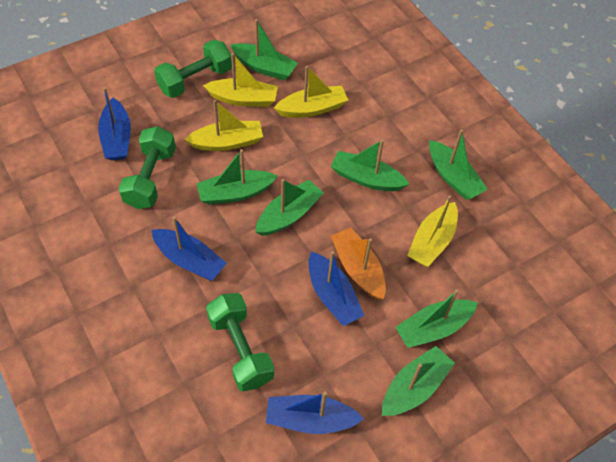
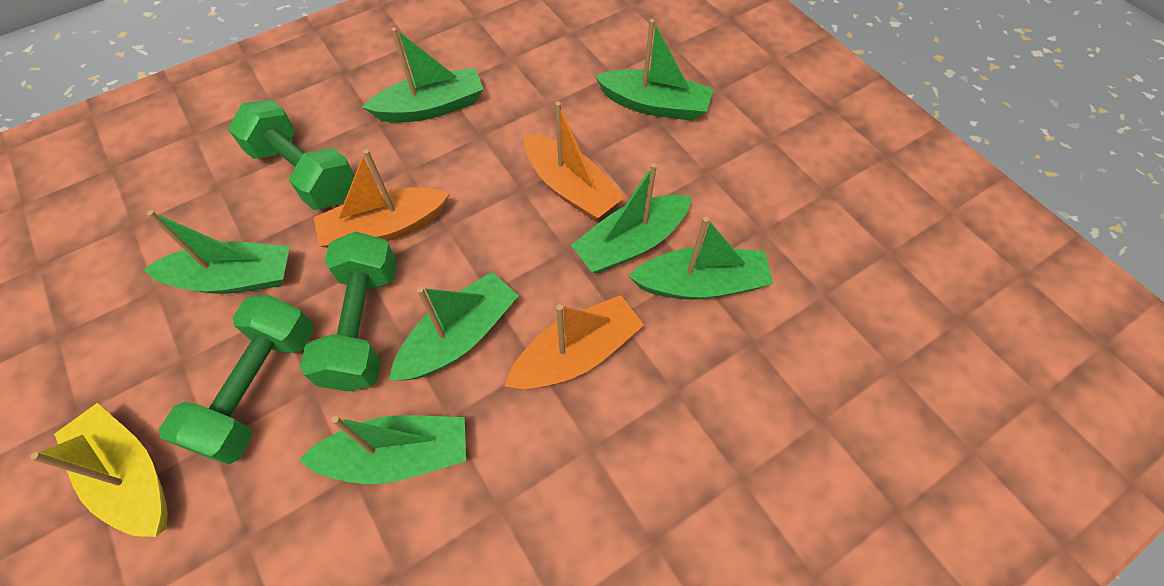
blue boat: [98,87,131,160] [151,216,227,281] [266,392,364,434] [309,251,364,326] = 4 -> none = 0
orange boat: [331,228,386,300] = 1 -> [314,149,450,248] [505,295,644,389] [524,101,624,220] = 3
yellow boat: [184,100,263,151] [203,53,278,107] [274,66,348,118] [407,195,458,267] = 4 -> [30,403,168,537] = 1

